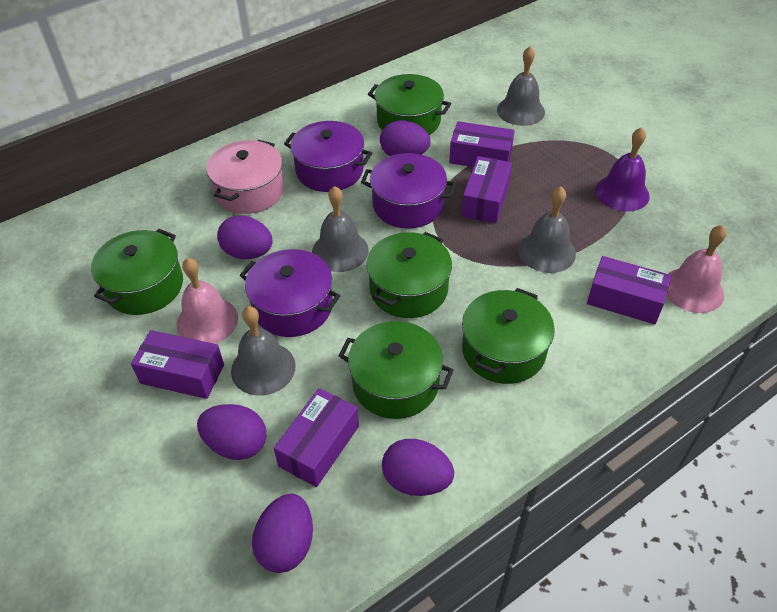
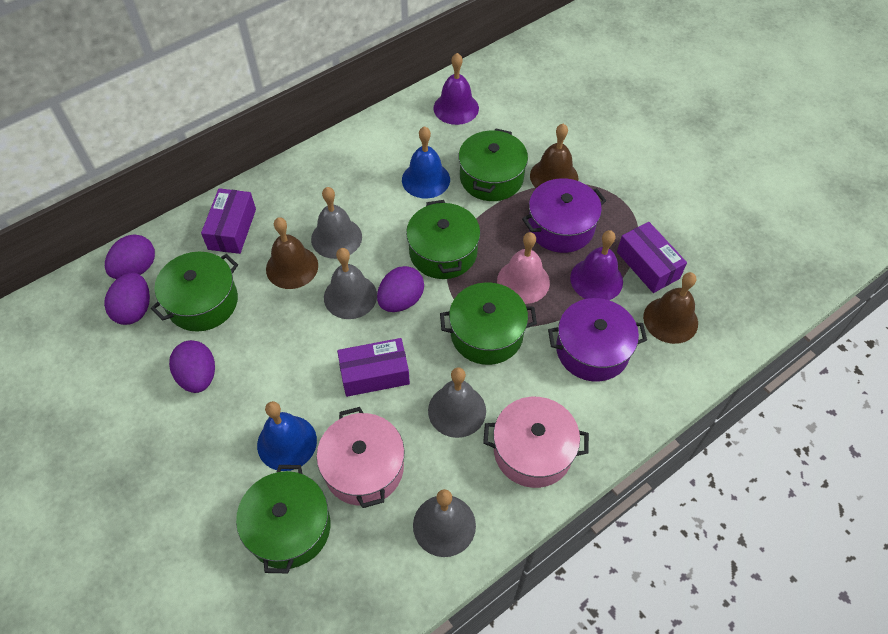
blue bell: none = 0 -> [257,401,317,471] [402,126,450,198] = 2
brown bell: none = 0 -> [266,217,318,289] [530,124,578,188] [643,272,698,344] = 3
pink bell: [177,258,238,344] [666,225,727,313] = 2 -> [497,232,550,304] = 1
pink pot: [206,140,284,214] = 1 -> [317,407,405,508] [483,397,589,488] = 2
purple bell: [595,127,650,212] = 1 -> [434,53,479,125] [570,230,623,300] = 2
purple box: [131,330,224,399] [274,388,359,487] [449,121,515,167] [461,156,512,223] [587,256,671,324] = 5 -> [201,188,256,254] [337,338,410,397] [617,222,687,293] = 3
purple egg: [197,404,266,460] [217,216,273,259] [252,494,313,573] [380,120,431,156] [382,439,454,496] = 5 -> [104,273,150,325] [105,234,155,279] [169,340,215,393] [377,266,424,312] = 4
purple pot: [240,249,340,337] [284,121,372,192] [361,153,456,229] = 3 -> [522,178,606,253] [548,298,647,382] = 2

